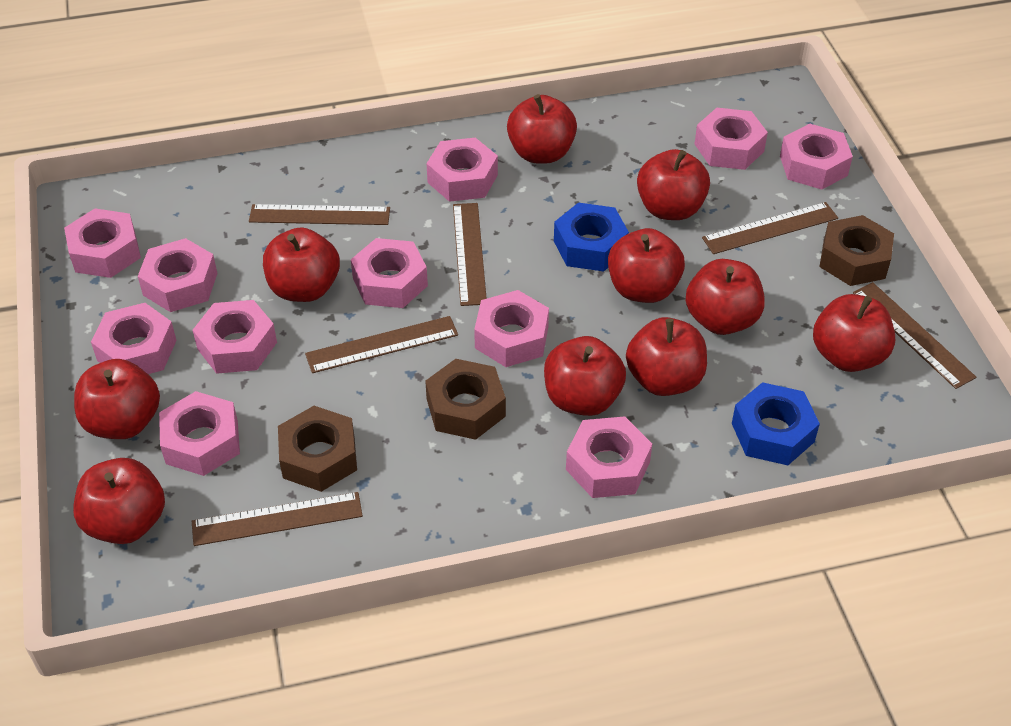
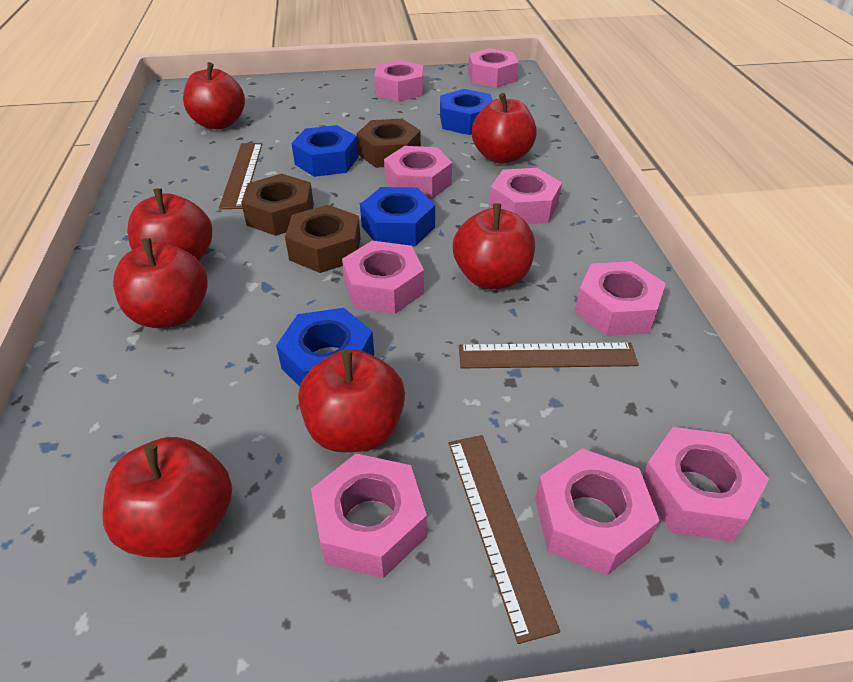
blue nut: [554,202,629,272] [732,382,820,465] = 2 -> [276,308,374,387] [291,125,358,177] [360,187,435,246] [440,89,493,135] = 4
brown ruler: [192,492,363,546] [249,204,390,225] [305,316,458,373] [453,203,487,306] [702,202,838,254] [853,282,976,389] = 6 -> [219,143,262,209] [449,435,560,644] [459,343,639,368] = 3
pink nut: [64,208,141,278] [91,303,177,374] [138,238,218,312] [159,391,240,476] [193,300,277,374] [351,238,428,308] [426,138,498,202] [474,290,549,367] [566,416,652,498] [695,108,768,170] [780,124,853,190] = 11 -> [311,454,427,578] [342,241,424,314] [374,60,423,102] [384,146,452,199] [468,48,519,88] [489,168,562,224] [535,448,660,575] [575,261,666,336] [642,427,769,542] = 9
red apple: [73,458,165,544] [74,359,160,439] [263,227,340,302] [507,94,577,164] [544,336,626,416] [608,228,685,303] [626,317,707,396] [637,149,710,220] [686,259,765,335] [813,294,895,372] = 10 -> [102,437,232,558] [113,238,208,328] [127,188,212,261] [183,62,245,129] [298,349,405,452] [453,203,535,289] [472,93,537,164] = 7

